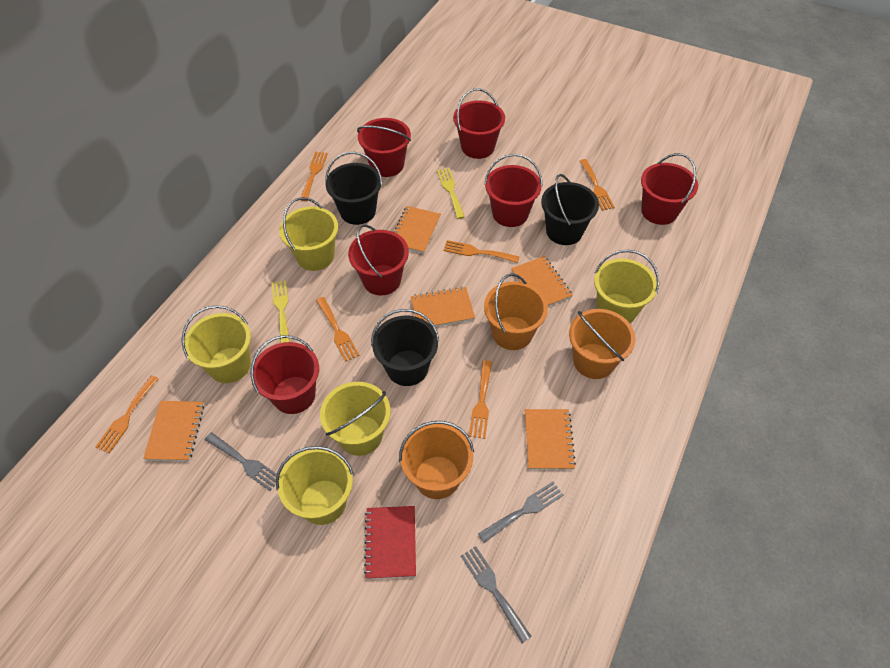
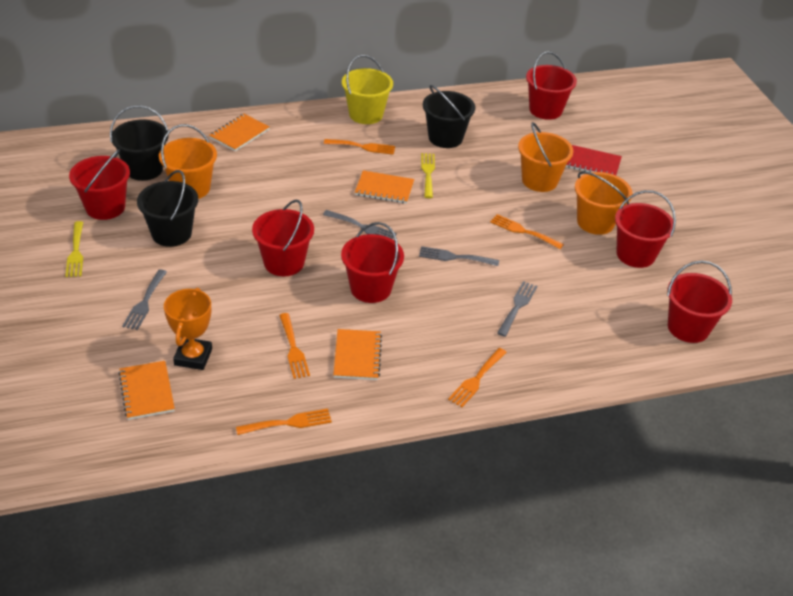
grey fork: [205,432,277,491] [461,546,532,643] [478,482,564,543] = 3 -> [122,269,167,330] [323,210,397,240] [419,246,499,266] [497,281,537,337] = 4
orange fork: [95,375,159,453] [301,152,328,201] [316,297,360,362] [443,240,520,263] [469,360,492,439] [580,159,615,211] = 6 -> [236,409,332,435] [279,313,310,379] [324,139,395,155] [448,348,507,407] [490,214,564,249] = 5
orange notebook: [143,401,204,461] [393,206,441,254] [411,287,475,327] [511,256,573,307] [525,409,576,470] = 5 -> [118,361,175,420] [209,114,270,151] [333,329,382,380] [355,171,414,204] = 4
orange trophy: none = 0 -> [164,288,212,370] = 1
yellow bucket: [181,305,251,383] [276,446,354,525] [279,197,338,271] [320,382,391,456] [594,250,659,323] = 5 -> [342,55,393,124] = 1

